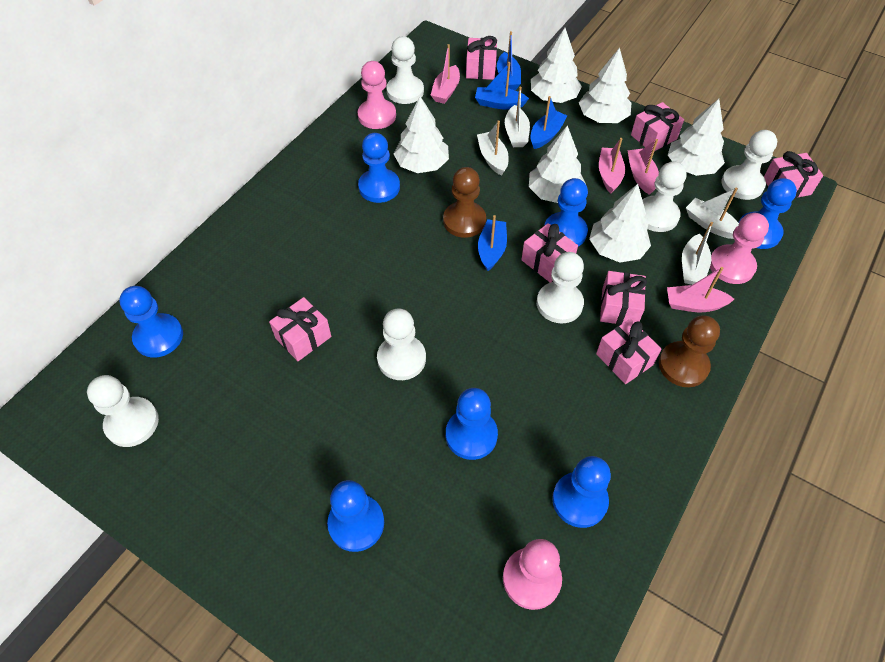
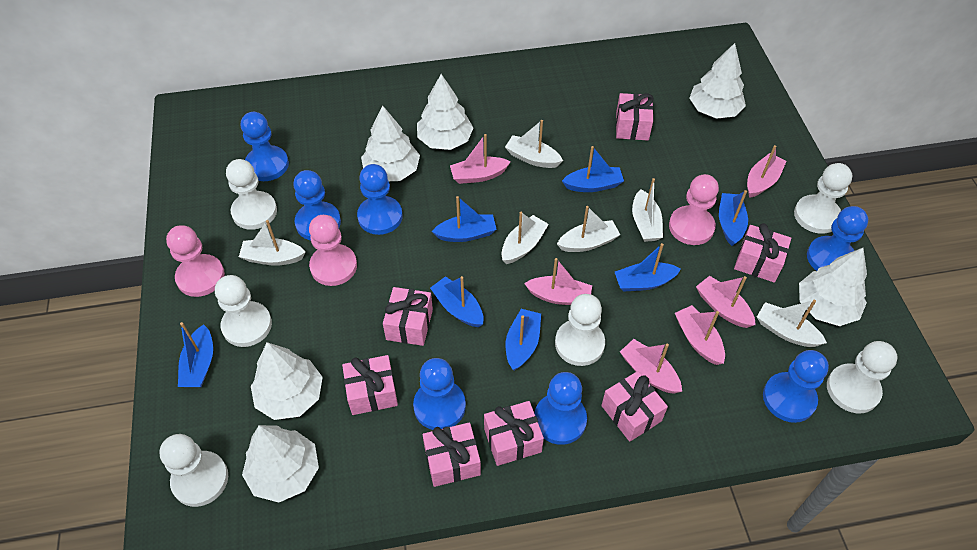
blue boat: [475,62,529,109] [478,215,507,271] [497,31,521,90] [530,96,567,149] = 4 -> [178,322,213,387] [430,276,484,327] [432,196,497,242] [506,309,541,371] [562,146,624,192] [615,243,681,292] [719,190,748,246] = 7
brown pawn: [443,167,486,238] [659,315,720,387] = 2 -> none = 0
pink boat: [431,44,460,104] [599,138,625,193] [627,139,659,195] [667,267,734,312] = 4 -> [450,134,511,184] [524,258,592,305] [620,339,682,394] [675,305,725,365] [696,276,756,328] [747,145,787,198] = 6
white boat: [477,121,509,176] [505,87,530,147] [682,222,713,285] [686,188,739,239] = 4 -> [239,220,305,266] [501,212,549,264] [505,120,563,168] [557,206,620,252] [632,178,663,242] [757,300,827,347] = 6

